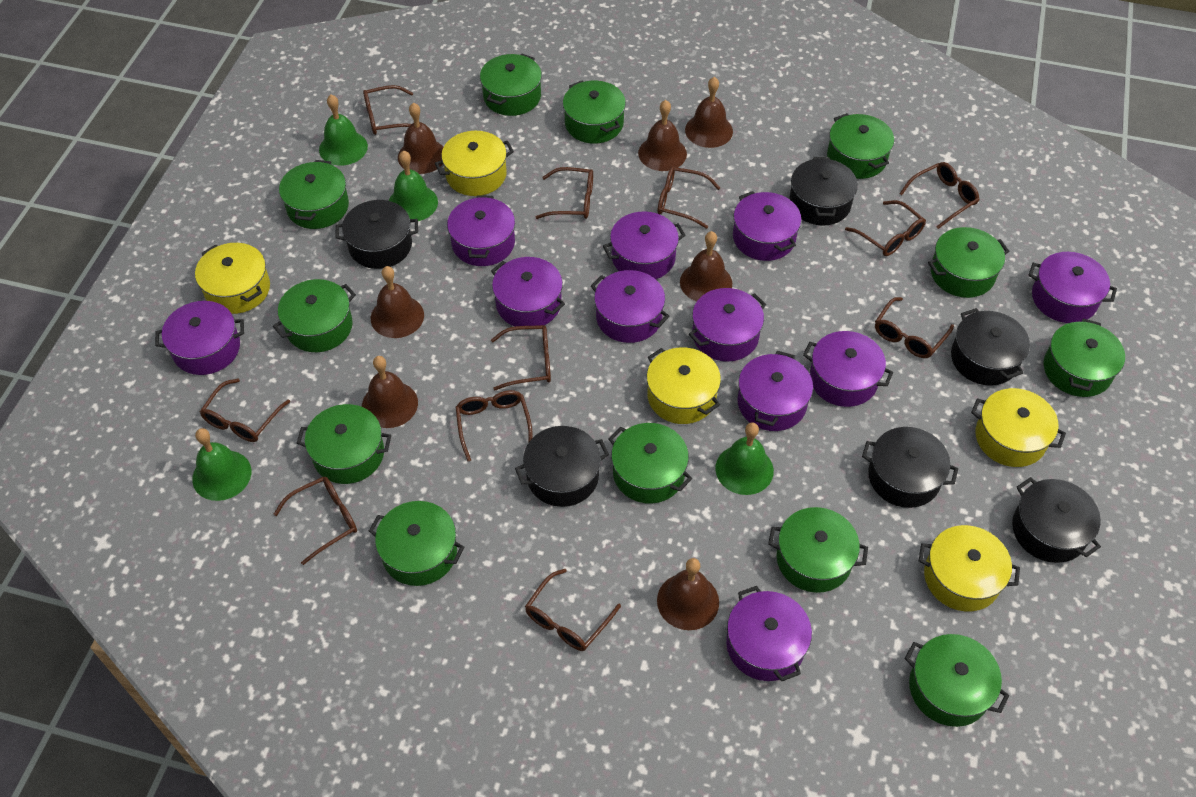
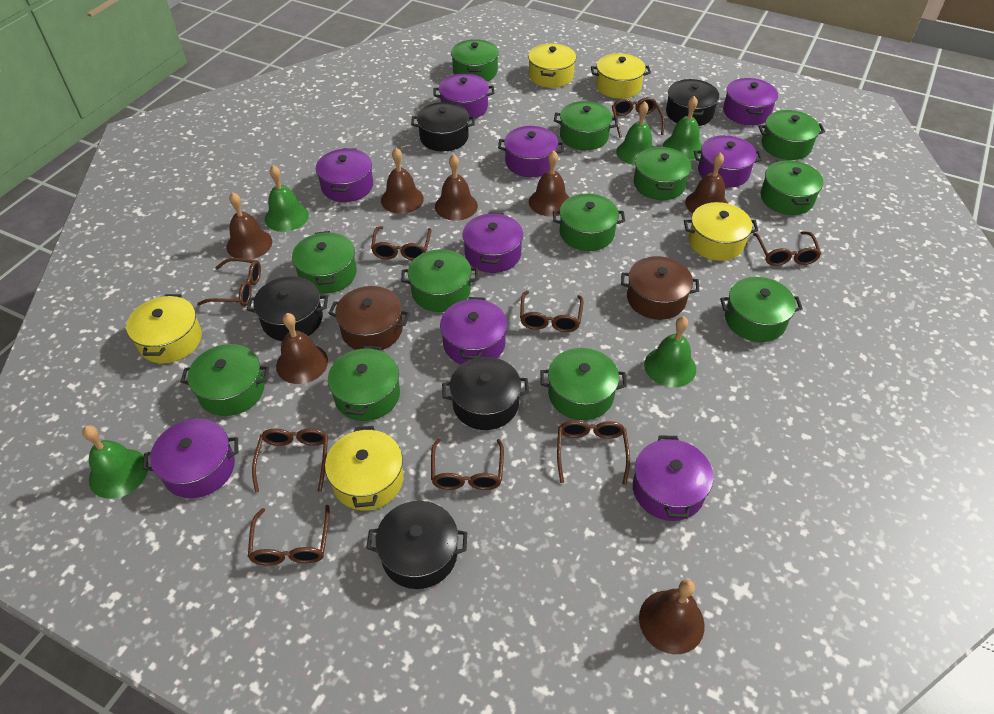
black pot: [335,200,418,269] [515,426,609,507] [789,157,858,226] [862,427,958,508] [951,308,1030,386] [1012,477,1101,563] = 6 -> [247,276,328,341] [366,501,467,589] [411,102,475,152] [442,357,529,430] [666,79,719,126] = 5
brown glasses: [200,379,290,442] [274,477,357,565] [363,85,413,135] [455,390,533,462] [491,325,551,391] [525,569,621,651] [536,167,593,219] [658,167,720,229] [845,200,926,256] [875,297,954,358] [899,162,979,229] = 11 -> [197,258,261,306] [248,505,330,565] [252,428,328,492] [371,226,432,260] [431,438,504,490] [520,291,584,332] [557,420,630,485] [612,97,665,138] [753,231,821,266] = 9
brown pot: none = 0 -> [328,286,410,350] [621,256,699,320] = 2
green bell: [192,428,251,501] [319,95,368,166] [389,150,438,221] [715,423,774,495] = 4 -> [82,425,148,499] [265,165,309,232] [616,101,653,165] [644,316,696,387] [663,96,702,160] = 5
purple pot: [155,301,244,375] [447,195,515,266] [491,257,565,327] [591,270,669,343] [603,211,686,279] [689,288,766,362] [726,586,812,681] [733,191,801,261] [738,351,813,431] [803,331,893,407] [1029,252,1117,323] = 11 -> [143,419,238,498] [316,148,373,202] [433,73,495,120] [440,297,507,364] [463,212,523,273] [498,126,564,177] [633,435,714,521] [694,135,763,188] [723,78,778,125] = 9

